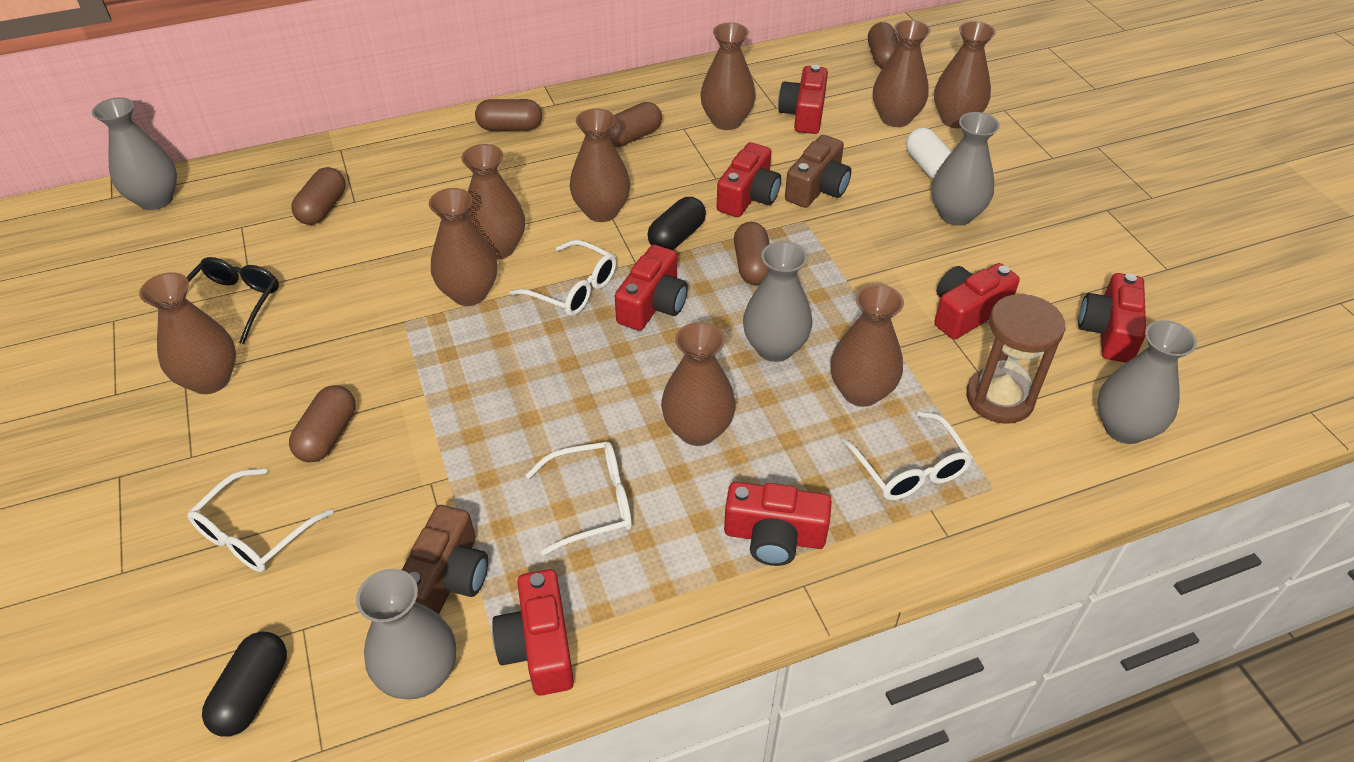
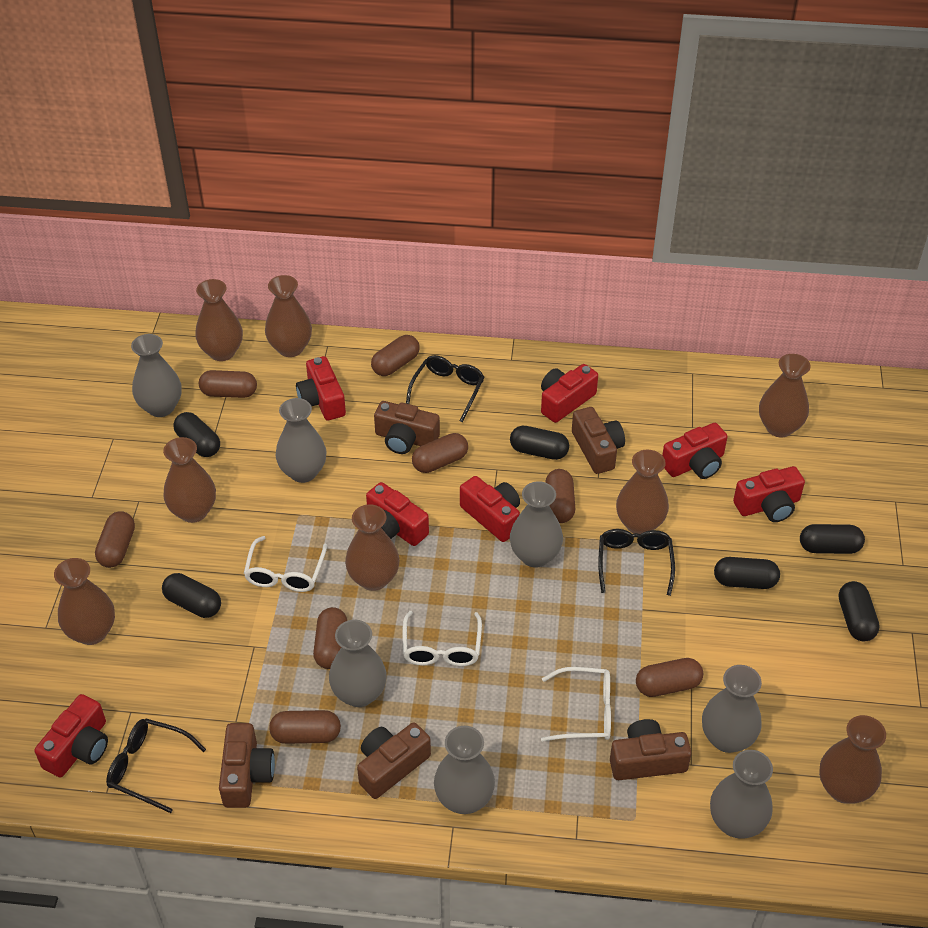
black capsule: [202,632,287,737] [647,197,706,250] = 2 -> [162,573,221,618] [173,412,220,457] [510,426,569,460] [714,557,780,589] [800,524,865,554] [839,581,880,641] = 6
black glasses: [187,257,279,344] = 1 -> [106,718,206,813] [406,355,484,422] [598,529,675,596] = 3
brown camera: [402,505,488,614] [785,135,851,208] = 2 -> [219,723,275,808] [357,722,431,799] [374,401,440,454] [572,407,625,474] [610,719,692,780] = 5
brown capsule: [289,385,355,462] [291,167,346,225] [475,99,542,131] [608,102,662,147] [734,222,770,285] [868,22,899,69] = 6 -> [95,511,135,568] [199,370,257,398] [269,710,341,744] [313,607,347,669] [371,335,420,376] [412,433,468,473] [545,469,575,523] [636,658,703,697] = 8
brown hourglass: [966,294,1066,424] = 1 -> none = 0
brown vase: [139,272,236,394] [429,188,497,306] [461,144,525,260] [570,109,631,222] [661,322,736,446] [700,23,756,130] [830,284,904,407] [873,20,930,127] [934,21,996,129] = 9 -> [54,558,115,645] [163,437,216,523] [195,279,243,361] [265,275,312,357] [345,504,400,591] [616,450,669,534] [759,354,811,437] [819,715,886,804] = 8
grey vase: [92,97,177,210] [356,569,456,699] [743,241,812,362] [932,112,1000,226] [1097,320,1197,444] = 5 -> [131,334,182,417] [276,398,327,483] [329,620,387,707] [434,726,495,814] [510,481,563,568] [702,665,762,753] [710,750,773,839] = 7
white capsule: [906,127,952,179] = 1 -> none = 0
white glasses: [187,468,333,572] [509,240,616,316] [526,442,632,555] [841,411,973,500] = 4 -> [244,536,327,592] [403,611,482,666] [541,667,611,742] = 3

